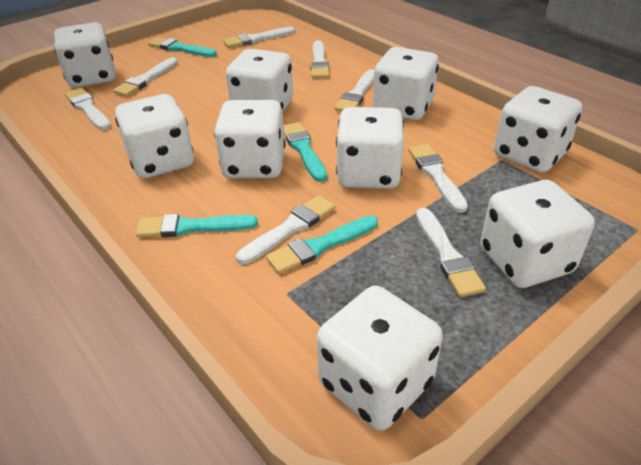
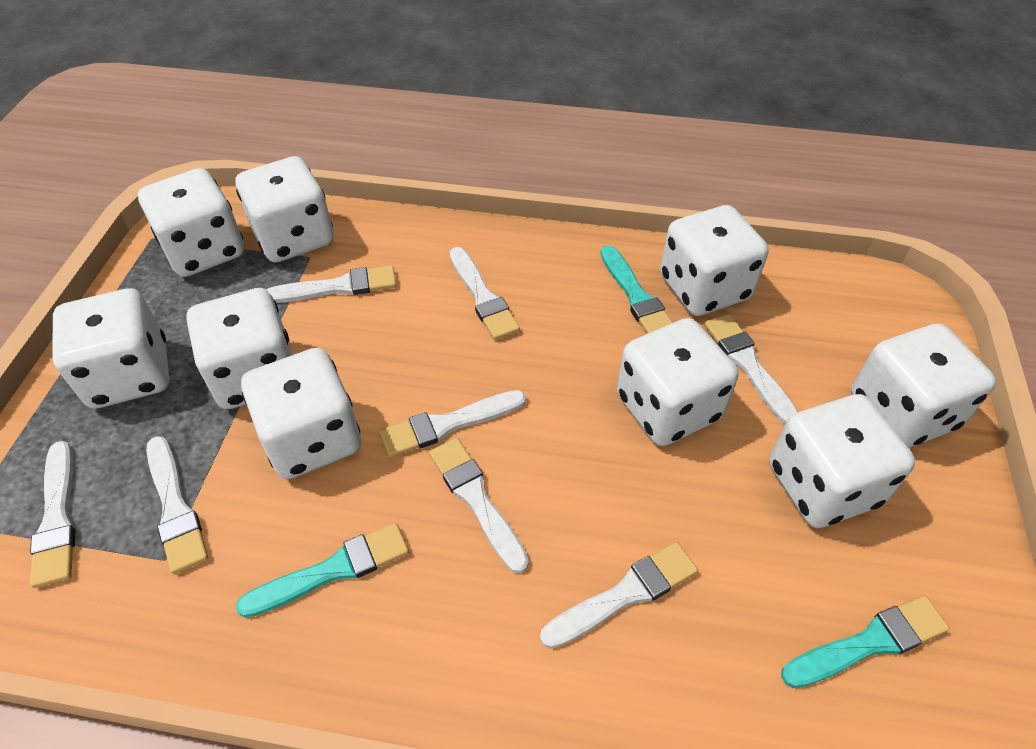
turquoise brush: [136,214,258,238] [148,37,217,57] [266,215,378,274] [283,122,327,182] = 4 -> [236,523,409,618] [600,245,673,334] [781,595,950,688] = 3

